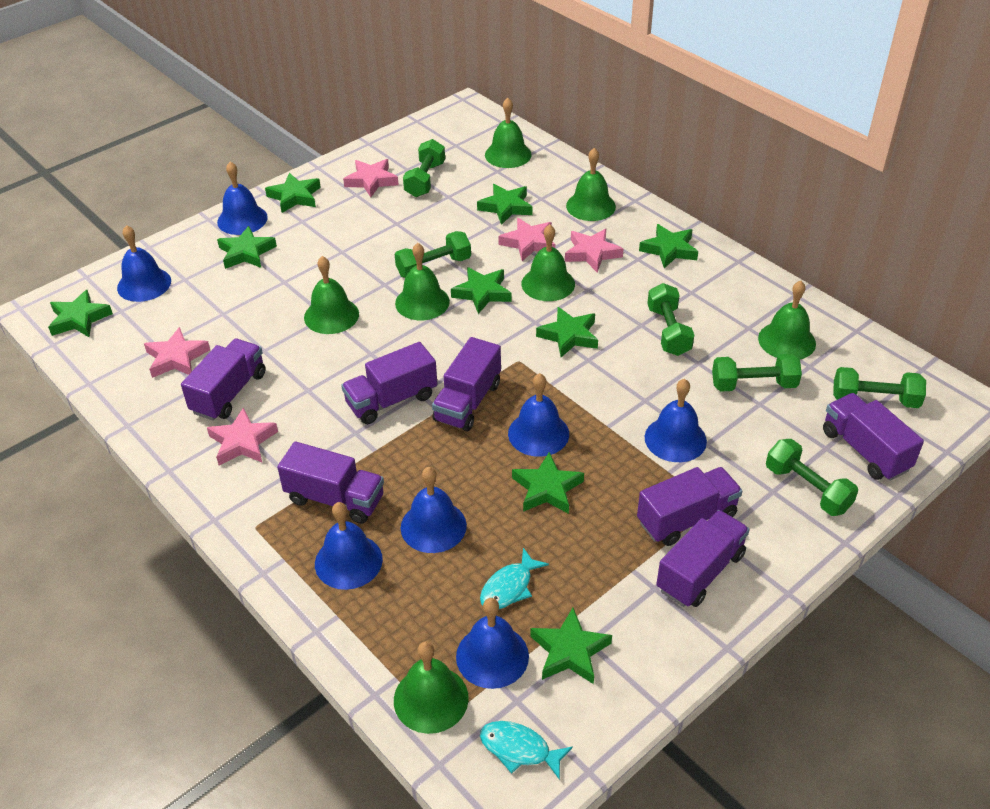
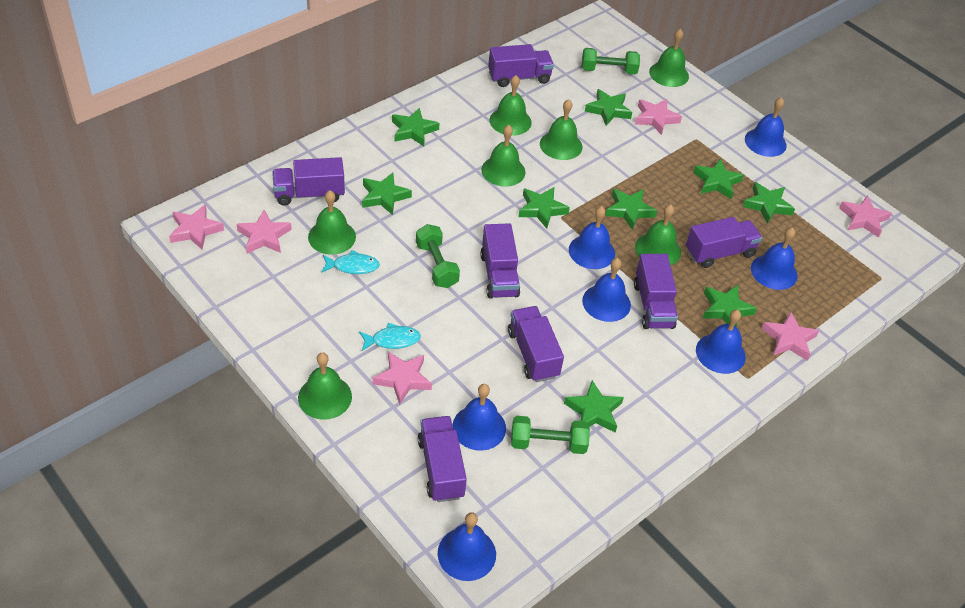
green dumbbell: [395,231,471,278] [403,139,445,197] [647,283,694,356] [712,354,802,392] [766,439,858,516] [833,367,926,408] = 6 -> [416,224,460,288] [511,416,590,454] [582,48,640,74] = 3
pink star: [144,327,210,378] [207,408,278,465] [343,159,399,197] [498,218,555,261] [565,229,623,272] = 5 -> [169,205,224,250] [237,210,292,254] [373,351,432,405] [635,99,682,135] [761,312,819,361] [839,195,892,238] = 6

